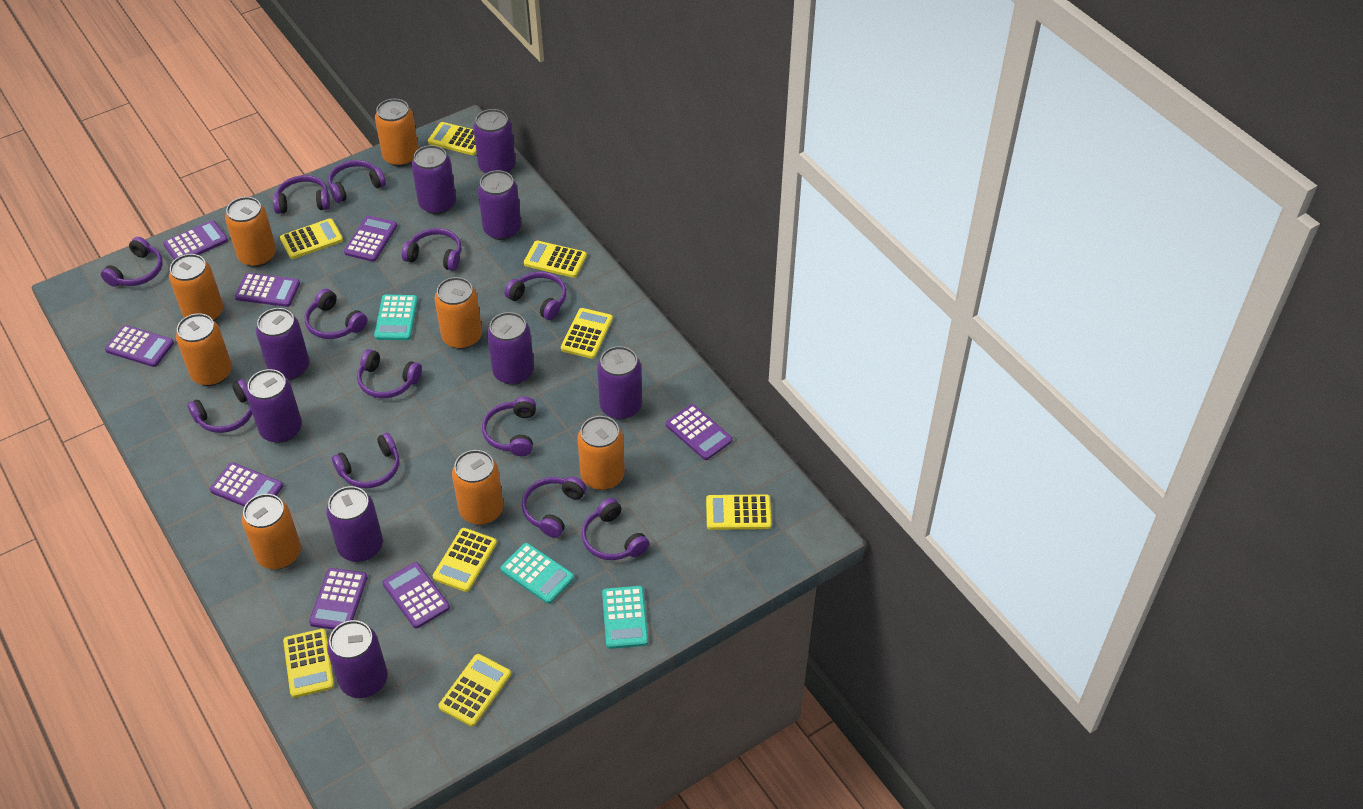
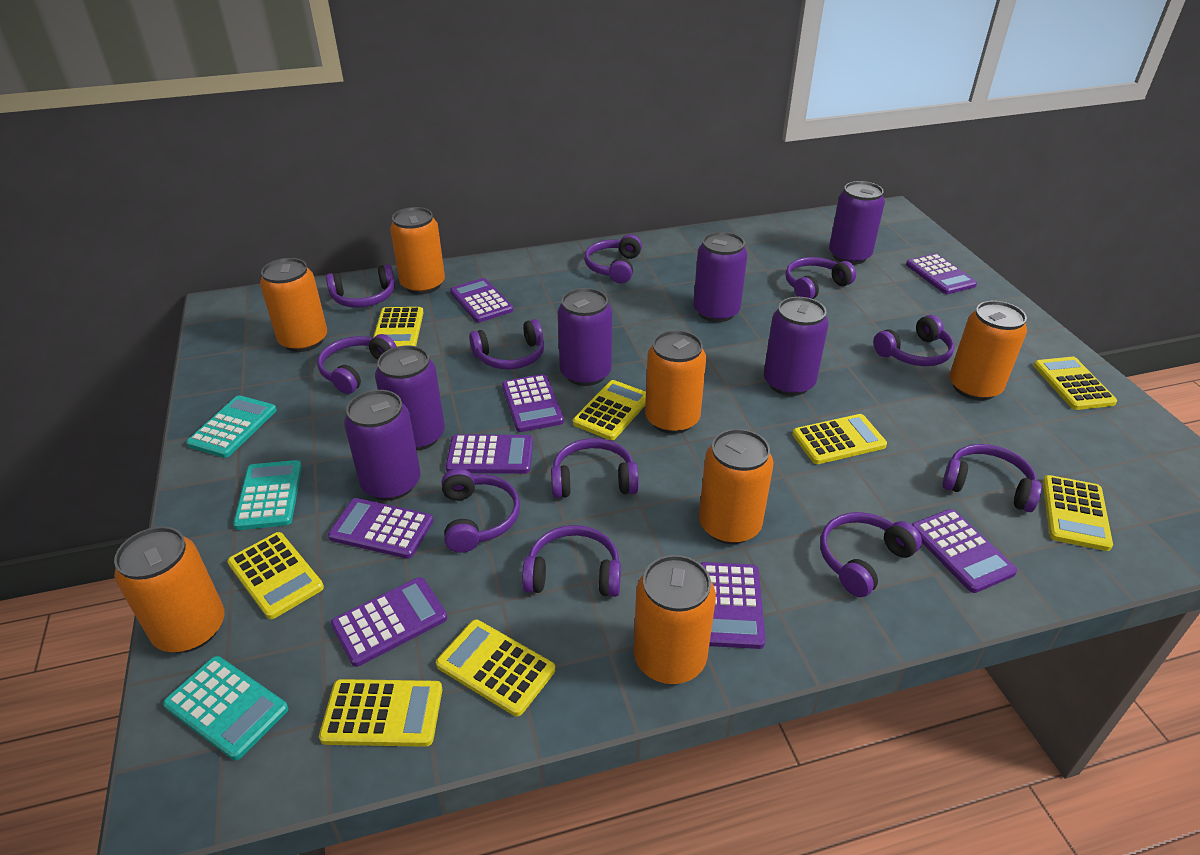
orange can: [169,254,223,321] [176,313,232,386] [225,197,276,267] [242,494,301,569] [375,99,419,167] [435,277,482,349] [452,450,504,525] [577,416,625,490] = 8 -> [114,526,224,653] [260,258,327,352] [390,207,445,294] [633,555,716,684] [645,330,706,434] [699,429,773,544] [949,301,1027,401] = 7
purple can: [246,369,302,443] [256,308,309,380] [326,486,383,562] [327,620,387,698] [411,145,456,214] [473,109,516,174] [478,170,521,240] [487,312,534,385] [597,346,642,420] = 9 -> [344,390,420,501] [375,345,445,451] [558,288,612,386] [693,232,747,322] [764,297,829,396] [829,181,885,265] = 6
purple headphones: [101,237,163,287] [187,379,252,433] [273,175,330,214] [304,289,367,339] [328,160,386,203] [332,433,399,488] [357,349,422,398] [402,228,461,271] [482,397,536,456] [505,271,566,320] [522,477,587,538] [581,498,649,560] = 12 -> [317,334,397,394] [326,264,395,308] [442,468,520,553] [469,319,544,369] [522,525,621,597] [551,438,639,498] [584,235,642,283] [785,257,856,299] [820,512,922,597] [873,315,954,366] [942,444,1042,512] = 11

